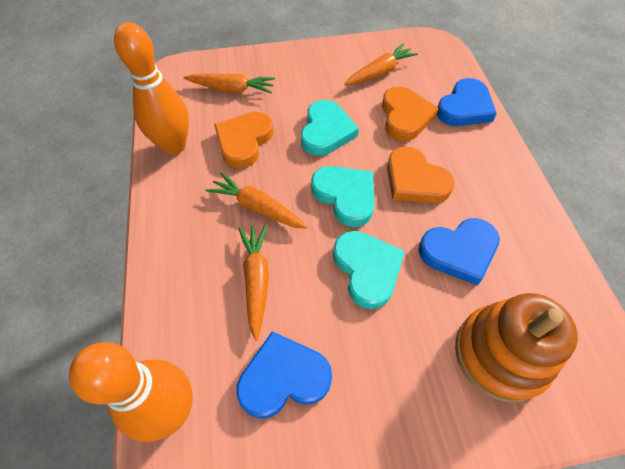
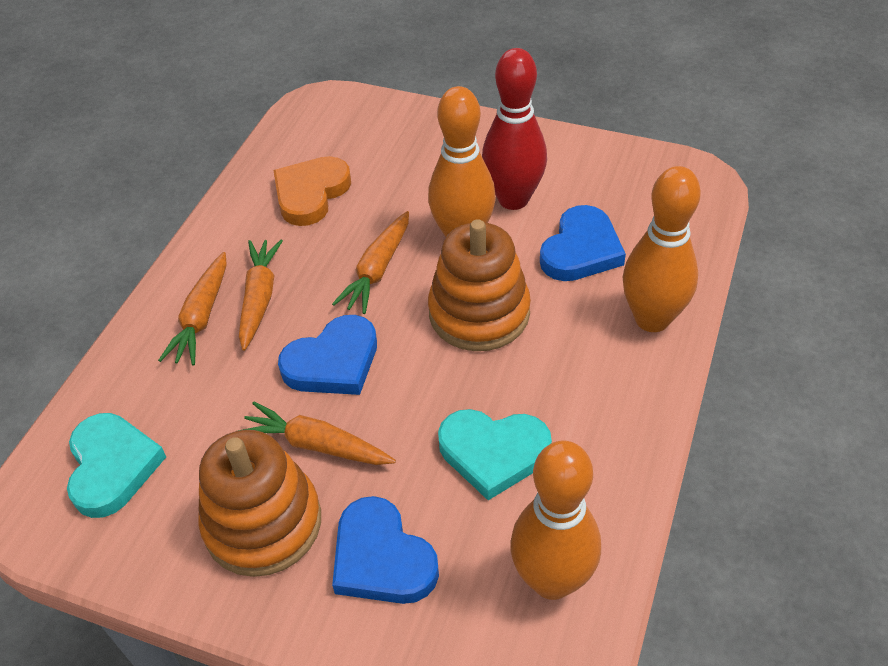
orange bowling pin: [69,342,193,442] [114,22,189,155] = 2 -> [428,86,496,237] [510,441,601,600] [623,166,701,332] = 3
orange heart: [214,112,273,168] [382,86,439,141] [387,146,455,203] = 3 -> [273,156,351,226] = 1
orange stacking toy: [455,293,578,402] = 1 -> [198,430,321,577] [428,219,531,351] = 2
red bowling pin: none = 0 -> [482,48,547,210] = 1
turquoise heart: [301,100,359,156] [311,166,375,227] [333,231,405,309] = 3 -> [67,413,166,518] [438,409,552,500] = 2

